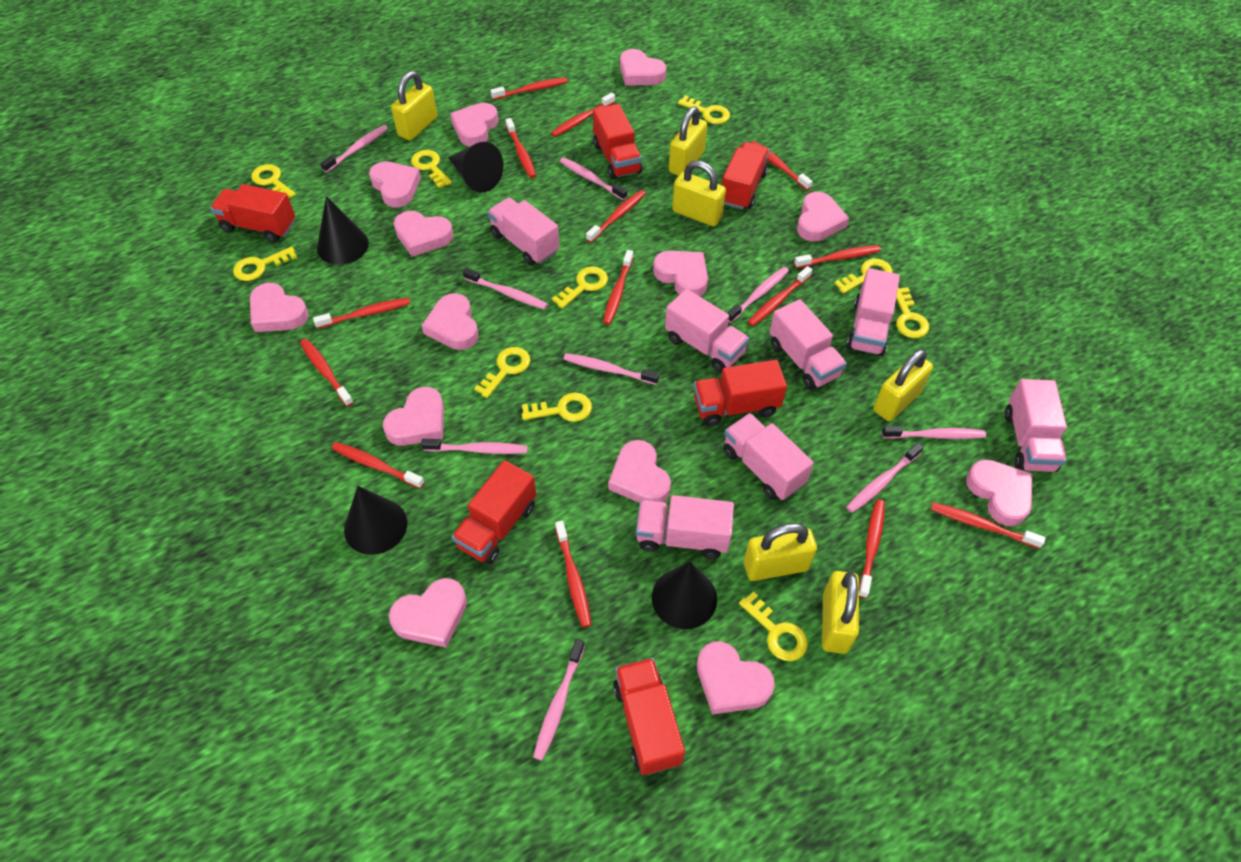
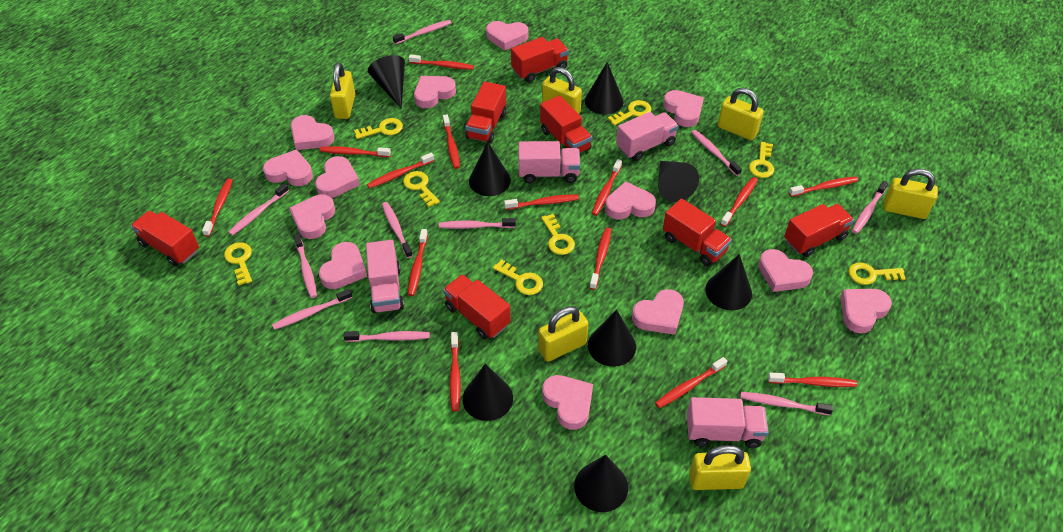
black cone: [317,196,369,265] [344,486,407,555] [448,142,503,193] [652,561,717,629] = 4 -> [368,55,405,109] [463,364,513,421] [469,142,511,196] [574,455,628,512] [585,62,624,115] [588,310,636,367] [658,161,699,202] [705,254,752,310] = 8
pink toothbrush: [320,125,388,173] [421,439,528,454] [463,268,548,309] [533,639,585,761] [560,157,627,200] [563,353,659,385] [727,267,789,323] [846,443,924,513] [882,426,986,439] = 9 -> [228,183,289,236] [272,289,352,330] [294,233,317,298] [344,331,430,342] [382,202,413,258] [393,20,451,44] [439,218,516,229] [691,130,742,176] [740,392,833,415] [852,181,888,234] = 10
pink truck: [488,197,559,265] [636,495,734,559] [665,289,749,373] [723,413,814,500] [770,299,847,390] [847,268,900,356] [1005,379,1067,472] = 7 -> [366,240,404,313] [518,141,580,183] [616,112,679,161] [687,397,769,448] = 4
red truck: [210,184,295,242] [452,460,536,564] [593,104,642,179] [613,658,685,775] [694,360,787,426] [722,142,769,210] = 6 -> [131,211,199,266] [443,274,511,339] [465,82,506,143] [511,37,569,82] [540,95,592,153] [663,199,732,266] [784,204,854,257] = 7
yellow key: [233,246,297,281] [251,164,296,198] [411,150,452,188] [474,347,530,398] [522,393,592,422] [552,266,608,309] [678,95,730,124] [739,591,808,661] [834,259,893,294] [896,287,929,338] = 10 -> [224,242,252,285] [354,118,403,139] [403,171,440,207] [493,259,543,295] [541,214,575,255] [608,100,651,126] [749,142,774,178] [849,263,906,285] = 8

